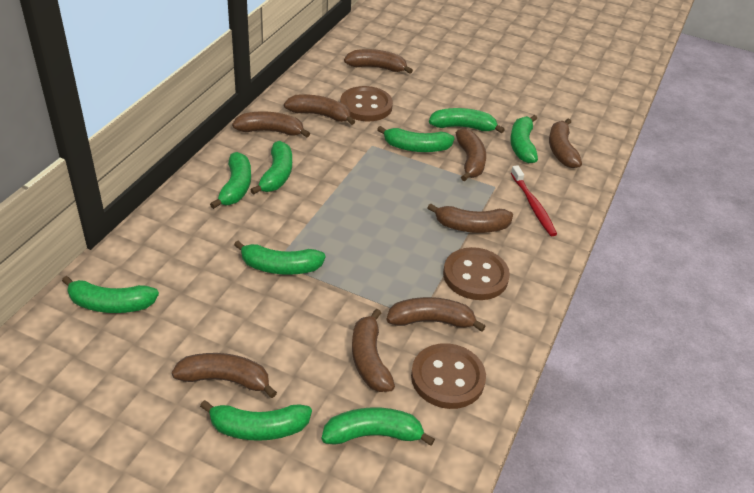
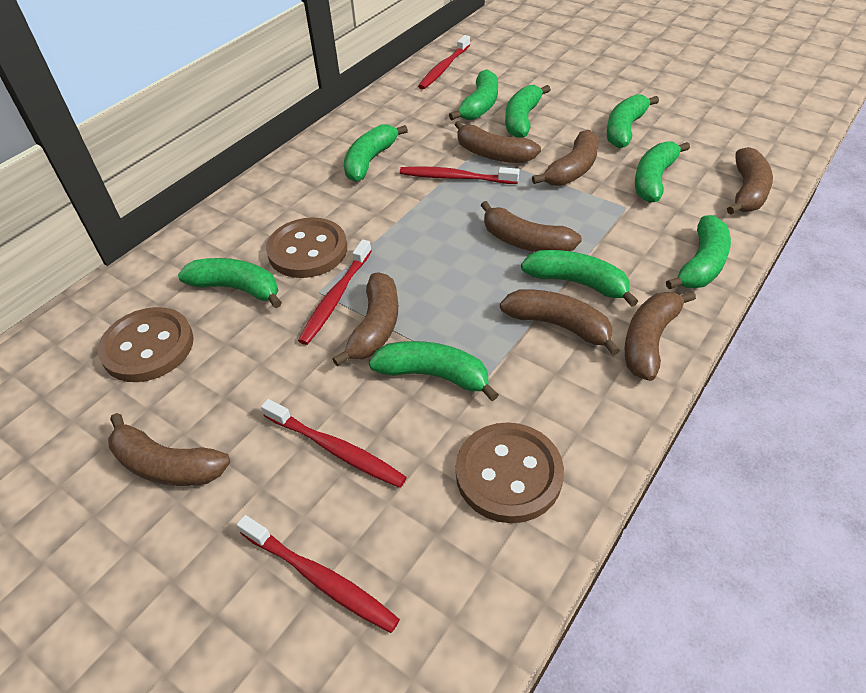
brown banana: [172,353,277,398] [232,111,310,137] [284,94,356,125] [344,49,413,74] [352,309,395,392] [386,297,486,332] [427,203,513,233] [456,129,486,181] [549,118,582,168] = 9 -> [108,413,230,486] [332,272,398,366] [455,121,541,163] [481,201,582,252] [500,289,620,356] [532,130,599,186] [625,291,696,381] [727,147,773,215] = 8
red toothbrush: [511,165,557,236] = 1 -> [237,515,400,633] [261,399,407,488] [298,239,372,345] [400,166,519,184] [418,35,470,89] = 5

